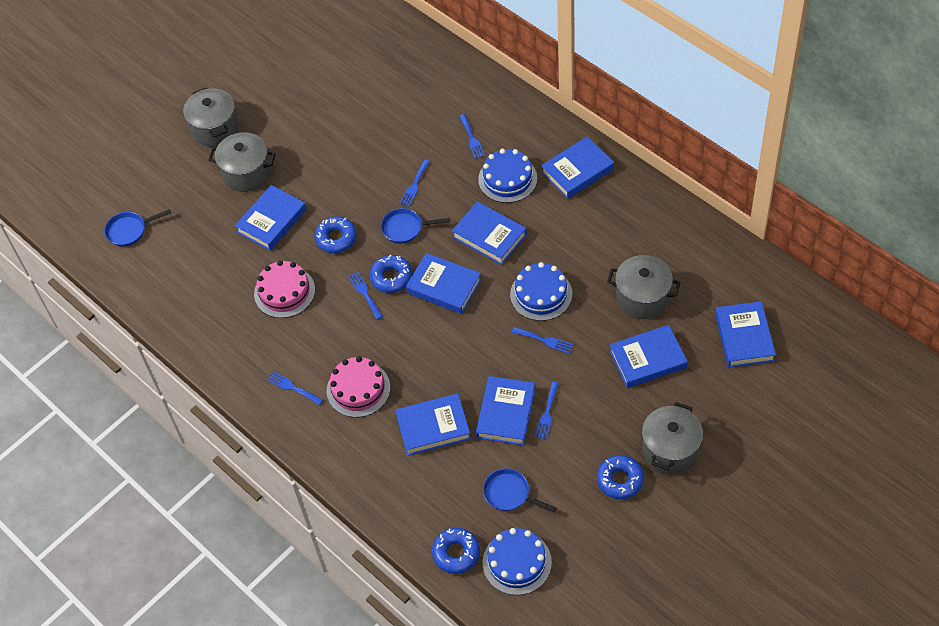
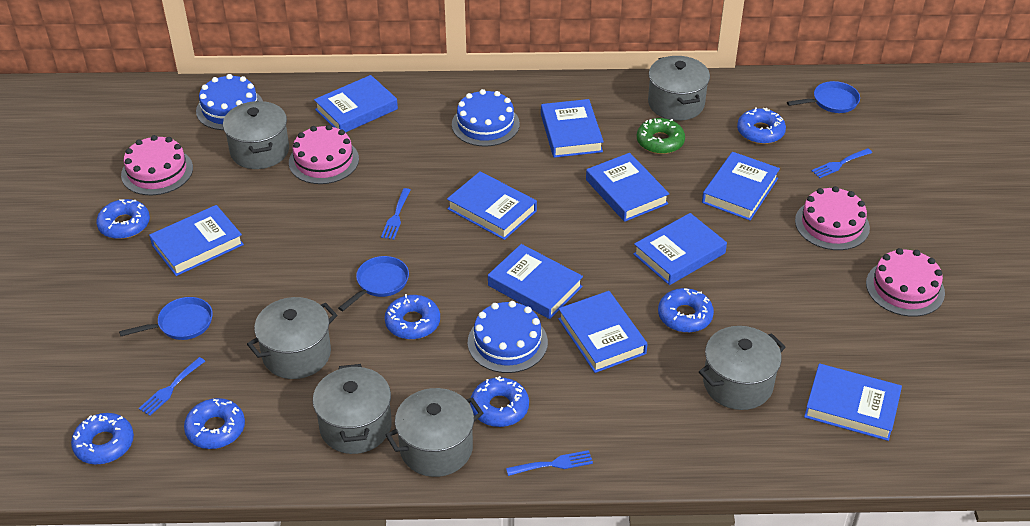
blue book: [235,185,307,251] [395,393,471,456] [406,253,481,314] [452,201,527,265] [476,376,535,445] [541,136,614,199] [610,325,688,388] [715,301,776,368] = 8 -> [149,205,244,276] [314,75,398,133] [447,171,537,240] [488,244,583,319] [541,99,604,158] [558,291,647,373] [586,153,669,222] [633,213,727,285] [702,152,780,220] [804,363,902,441] = 10
blue donut: [314,216,357,253] [370,255,413,293] [432,528,480,574] [597,455,644,499] = 4 -> [71,413,134,464] [96,199,150,239] [184,398,245,449] [385,294,440,339] [470,376,529,427] [658,288,714,333] [737,107,786,144] = 7
blue fork: [267,371,323,405] [348,272,383,320] [399,160,430,207] [459,114,485,159] [511,327,573,354] [535,382,559,440] = 6 -> [139,357,205,416] [381,188,411,240] [506,450,593,476] [812,148,872,178] = 4
green donut: none = 0 -> [637,118,685,154] = 1
grey pot: [183,88,239,147] [209,132,276,192] [607,255,680,319] [642,402,703,474] = 4 -> [223,101,289,169] [247,297,337,379] [313,364,392,454] [386,388,483,477] [648,56,710,121] [699,326,786,410] = 6
pink cake: [254,260,315,318] [326,356,390,418] = 2 -> [121,135,193,195] [289,125,359,184] [795,186,870,250] [866,248,945,317] = 4

